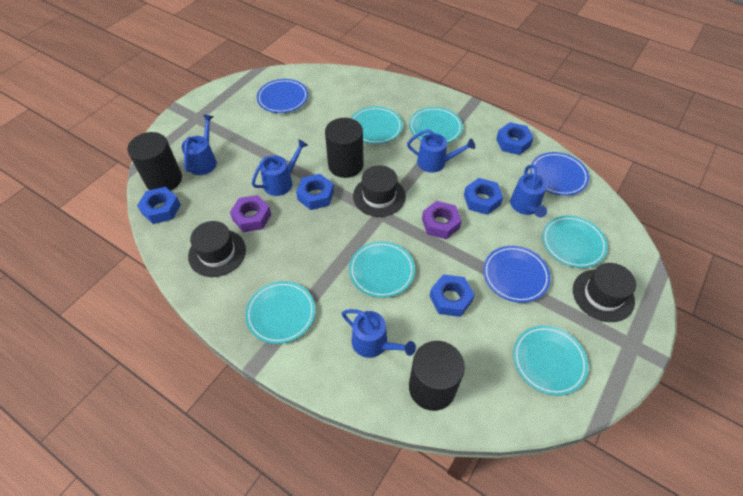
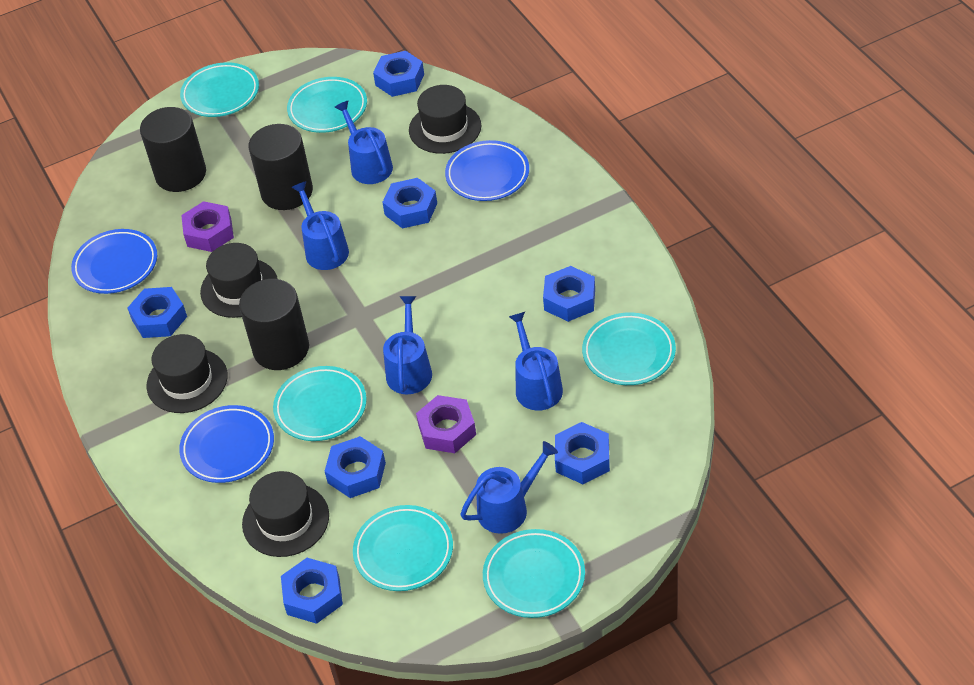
black hat: [188,221,246,277] [353,165,406,217] [573,263,636,322] = 3 -> [146,334,228,413] [200,243,278,318] [242,471,329,557] [409,85,481,154] = 4
blue nut: [137,187,181,224] [296,174,334,210] [430,274,475,317] [464,178,503,215] [496,122,534,155] = 5 -> [127,287,187,338] [281,558,343,624] [325,436,386,498] [373,51,424,97] [382,178,437,229] [543,266,595,322] [555,422,610,484] = 7

